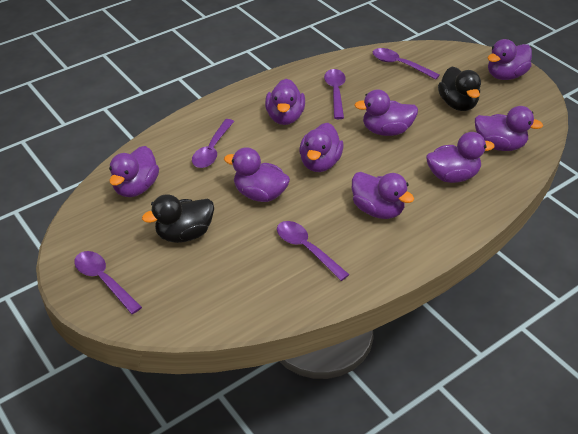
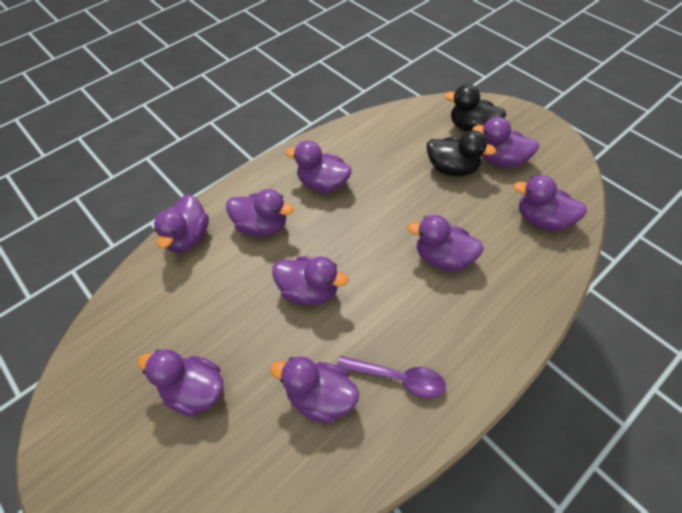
purple spoon: [74,251,142,314] [192,119,234,168] [277,221,350,281] [324,69,346,119] [373,48,440,80] = 5 -> [337,356,446,399] = 1

